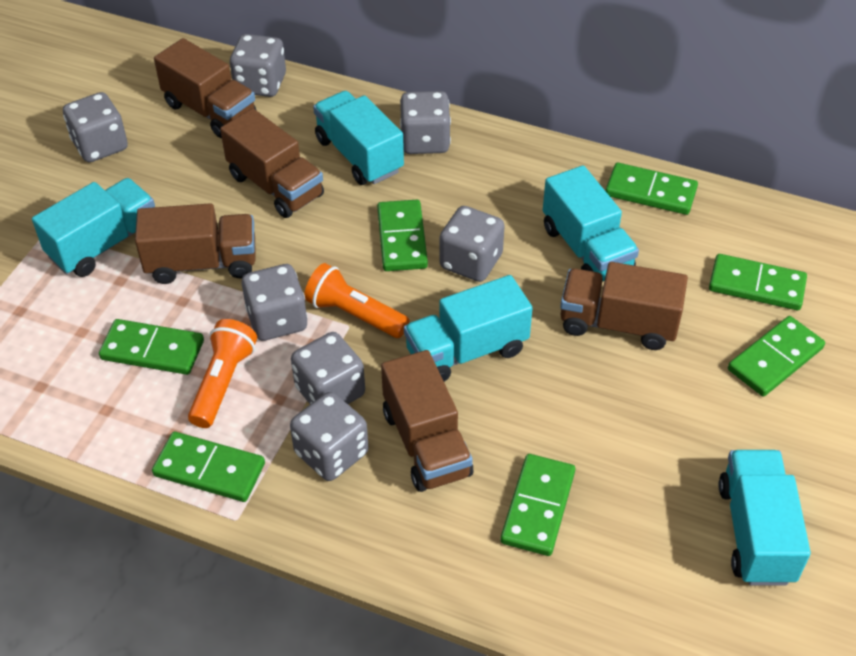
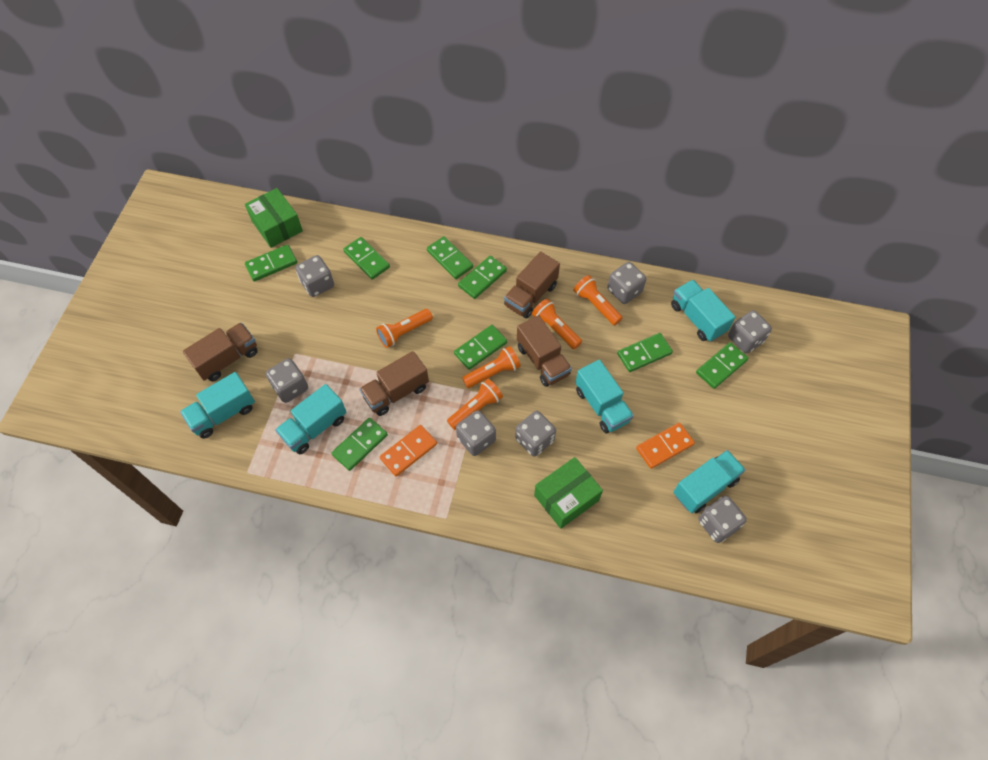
brown truck: [135,203,256,284] [154,38,257,138] [220,109,324,218] [381,350,473,492] [560,262,688,350] = 5 -> [183,322,258,381] [359,351,429,416] [504,252,560,319] [517,315,572,387] = 4
green box: none = 0 -> [245,188,303,248] [534,457,603,529] = 2
green domino: [99,319,204,375] [152,432,265,502] [377,200,428,271] [500,454,575,556] [606,163,698,215] [709,254,807,310] [728,316,825,397] = 7 -> [245,244,297,282] [331,418,388,471] [343,237,390,280] [427,236,473,279] [454,325,507,370] [458,256,507,299] [617,333,673,372] [696,342,748,389] = 8
orange domino: none = 0 -> [380,425,437,476] [636,423,695,469] = 2
orange flashlight: [188,319,257,428] [304,263,410,338] = 2 -> [376,309,433,348] [447,379,503,430] [462,346,521,388] [532,299,582,349] [573,275,623,326] = 5

